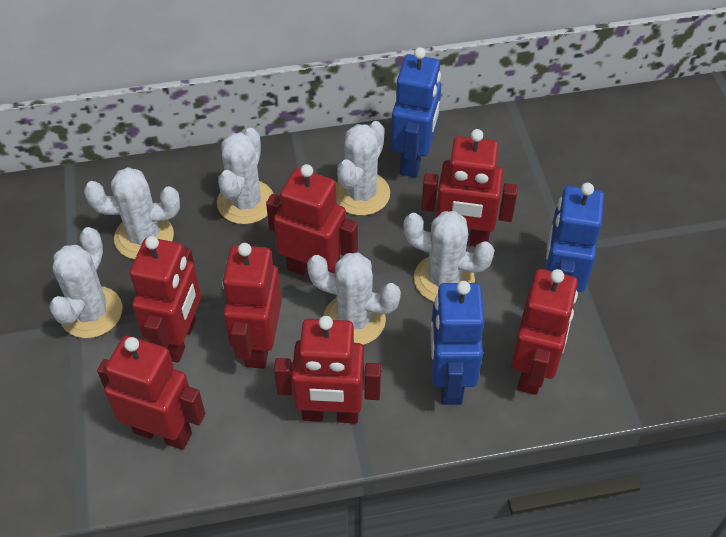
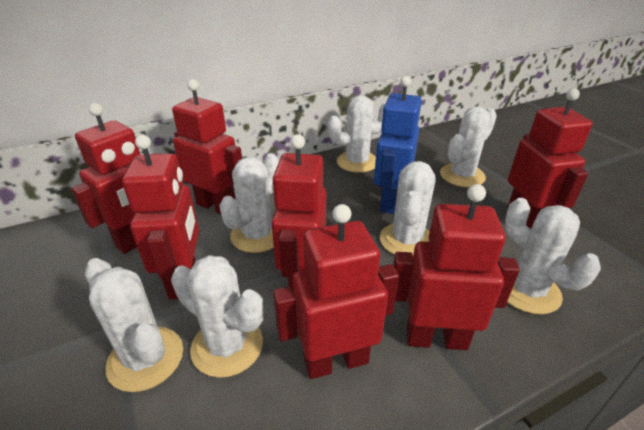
blue robot: [391,47,441,177] [430,281,484,405] [545,183,604,292] = 3 -> [374,76,422,214] = 1
white cactus: [49,227,122,338] [84,167,180,260] [217,128,274,224] [307,253,401,345] [336,121,390,216] [403,211,495,302] = 6 -> [85,258,183,392] [171,255,264,378] [219,153,279,253] [328,95,386,173] [380,161,435,255] [440,106,497,187] [505,198,601,314] = 7

